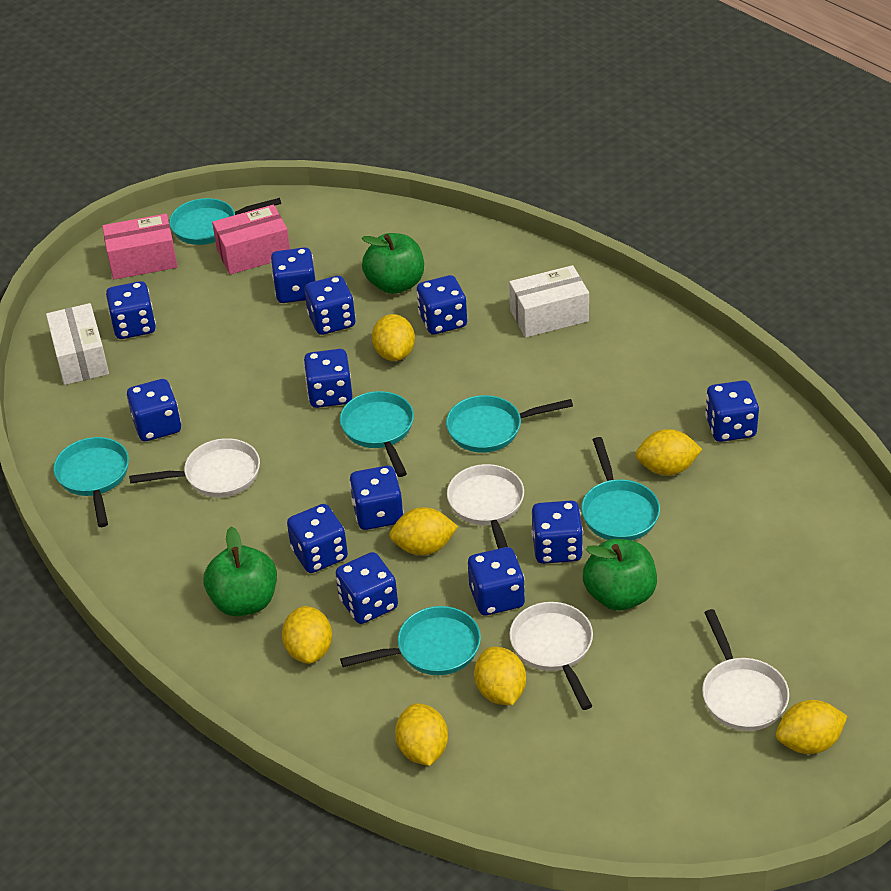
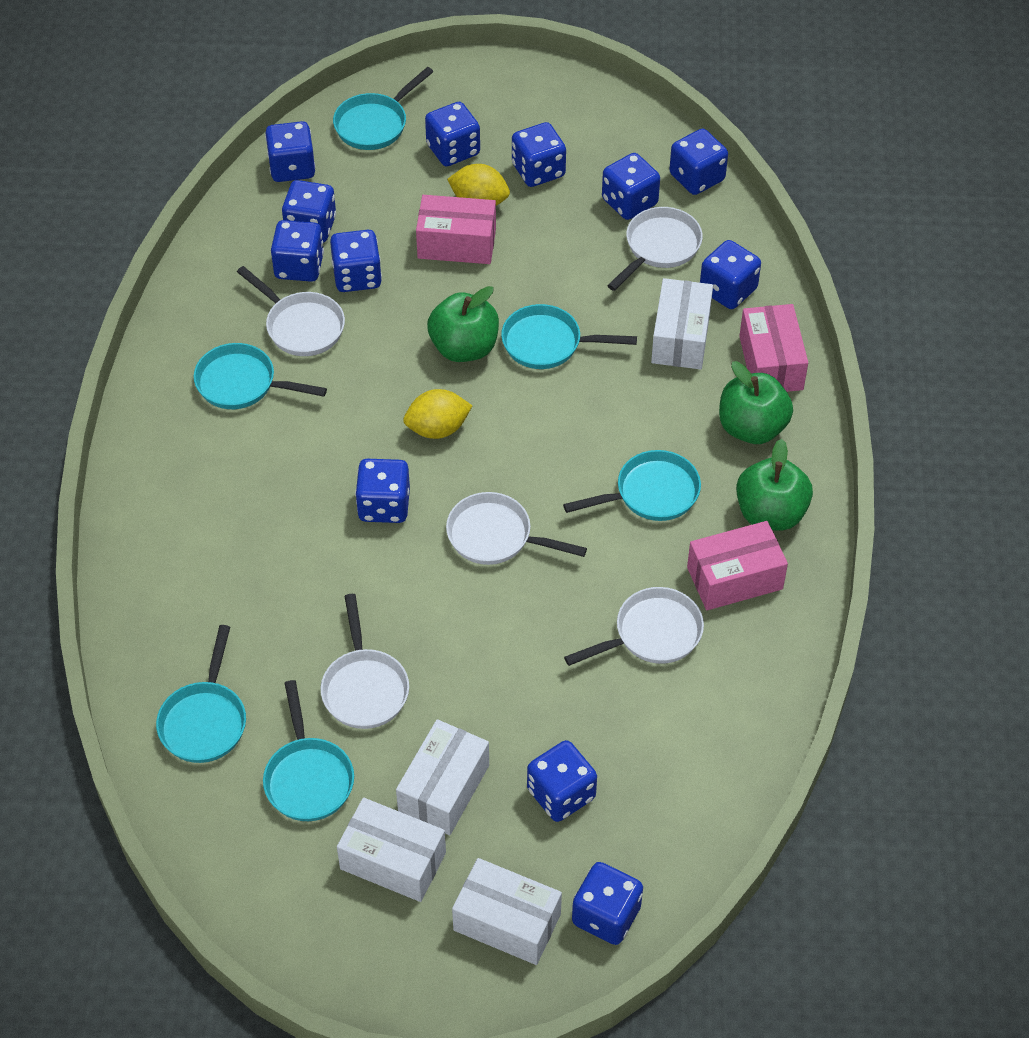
pink box: [102,214,178,280] [212,205,290,275] = 2 -> [416,195,496,264] [687,521,788,610] [739,304,808,392] = 3
white box: [46,303,109,385] [509,265,589,338] = 2 -> [337,798,446,902] [396,719,489,835] [452,858,562,965] [651,278,713,369] = 4
white pan: [129,438,260,498] [447,464,524,549] [509,602,593,710] [702,609,789,731] = 4 -> [237,266,345,356] [321,594,409,729] [446,492,587,565] [564,587,704,666] [607,207,703,291] = 5
yellow lemon: [282,606,332,664] [372,314,415,361] [389,507,458,556] [395,703,448,766] [474,647,526,705] [635,429,702,476] [776,700,848,754] = 7 -> [403,389,472,439] [447,164,510,206] = 2

